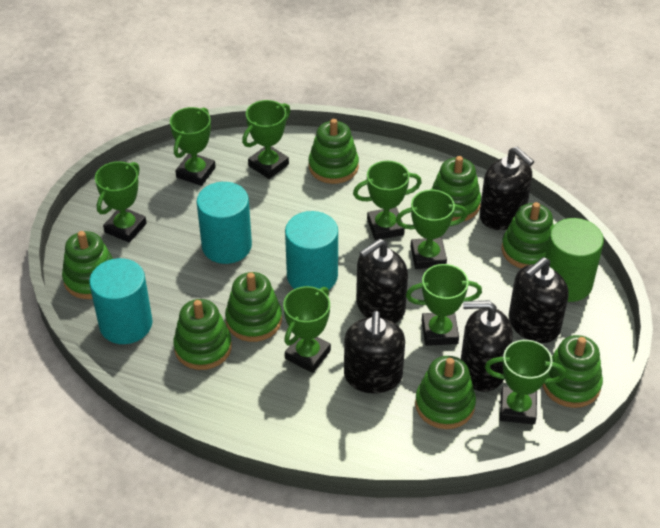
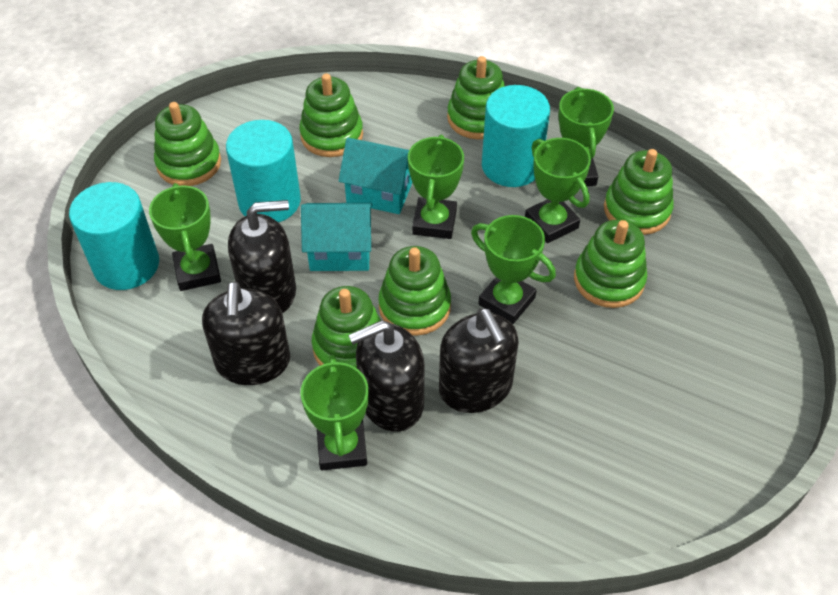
black soap dispenser: [344,311,405,393] [356,239,408,323] [461,300,513,392] [479,147,534,230] [509,257,568,343] = 5 -> [202,281,290,385] [228,200,296,313] [348,320,424,432] [439,308,519,413] = 4
green cylinder: [545,218,604,302] = 1 -> none = 0
green stacking toy: [62,231,113,299] [173,299,232,370] [225,272,282,342] [309,119,359,184] [415,356,476,429] [431,156,481,221] [502,202,554,269] [543,335,603,408] = 8 -> [154,102,221,186] [299,73,363,157] [312,286,381,368] [378,246,451,336] [447,56,505,139] [574,220,647,308] [604,149,674,235] = 7
green trophy: [95,161,147,243] [170,107,216,186] [242,100,290,179] [283,286,331,373] [353,161,422,240] [396,190,468,269] [406,264,482,346] [485,340,566,425] = 8 -> [149,183,221,291] [300,355,369,471] [408,134,464,239] [471,215,556,324] [525,138,591,243] [558,87,614,186] = 6
turquoise house: none = 0 -> [301,203,373,271] [339,138,412,214] = 2

